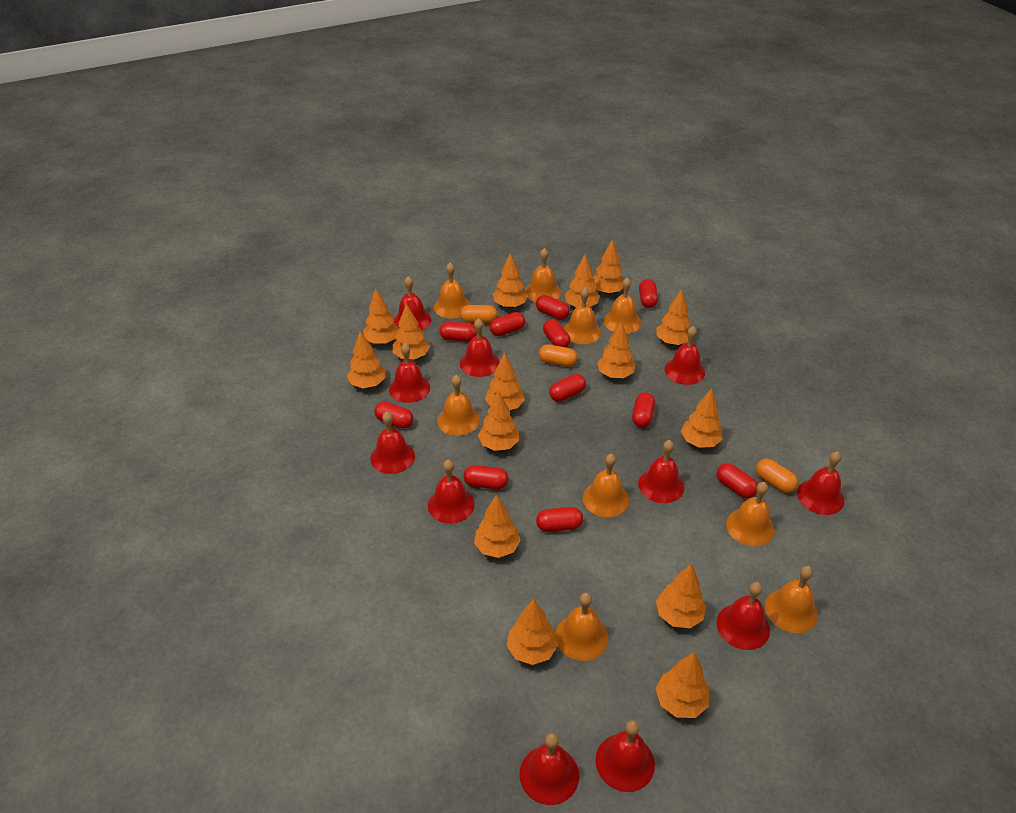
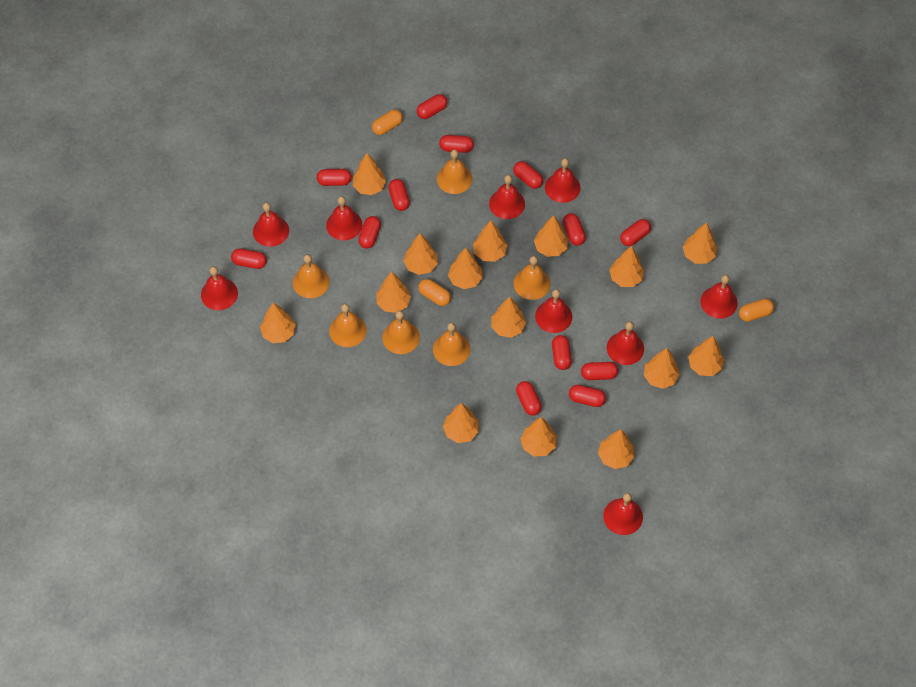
orange bell: [434,263,471,319] [437,375,480,436] [525,248,561,302] [555,593,608,661] [564,287,601,344] [583,454,629,517] [603,277,641,334] [726,482,775,547] [765,566,818,633] = 9 -> [293,254,330,298] [329,304,367,347] [382,311,420,354] [433,322,470,366] [437,149,472,194] [514,256,550,300] = 6
red bell: [370,412,415,474] [389,343,430,403] [394,276,431,330] [428,460,475,524] [460,318,499,377] [519,733,579,805] [595,720,655,792] [638,440,684,503] [665,326,705,385] [716,582,770,650] [797,451,845,515] = 11 -> [201,266,238,310] [253,202,289,247] [326,196,362,241] [489,175,525,219] [535,289,572,333] [545,158,581,203] [603,493,643,535] [607,321,644,365] [700,275,738,319] = 9
red capsule: [374,401,414,429] [439,322,477,341] [463,465,508,489] [490,312,525,336] [536,295,570,320] [536,507,583,532] [543,319,570,348] [549,374,586,402] [632,392,655,427] [639,279,658,308] [716,463,758,498] = 11 -> [231,248,267,269] [317,169,352,186] [358,216,381,249] [388,179,410,211] [417,94,448,119] [439,135,474,153] [513,161,543,189] [516,381,542,416] [552,335,572,370] [563,213,586,246] [569,385,606,407] [581,362,618,380] [620,219,651,246] = 13

